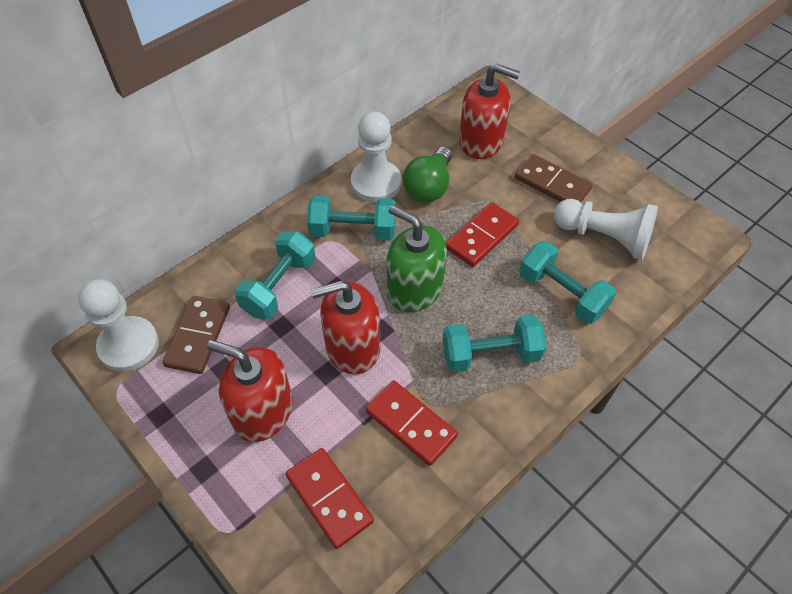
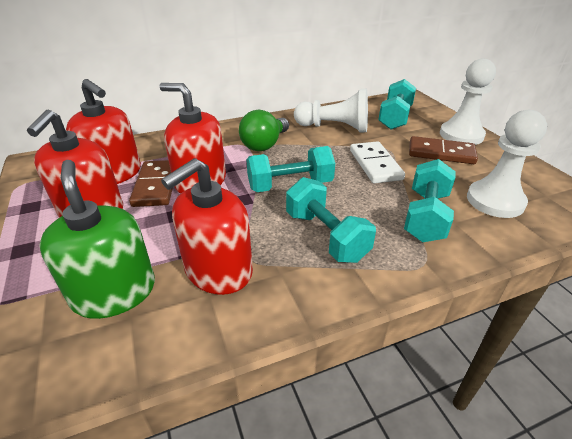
red domino: [286,448,374,549] [365,380,458,466] [446,202,519,267] = 3 -> none = 0
red soap dispenser: [207,340,293,442] [311,280,381,374] [459,64,520,159] = 3 -> [27,109,123,218] [66,79,141,184] [160,83,226,194] [161,158,253,295] = 4
white domino: none = 0 -> [350,141,405,183] = 1

